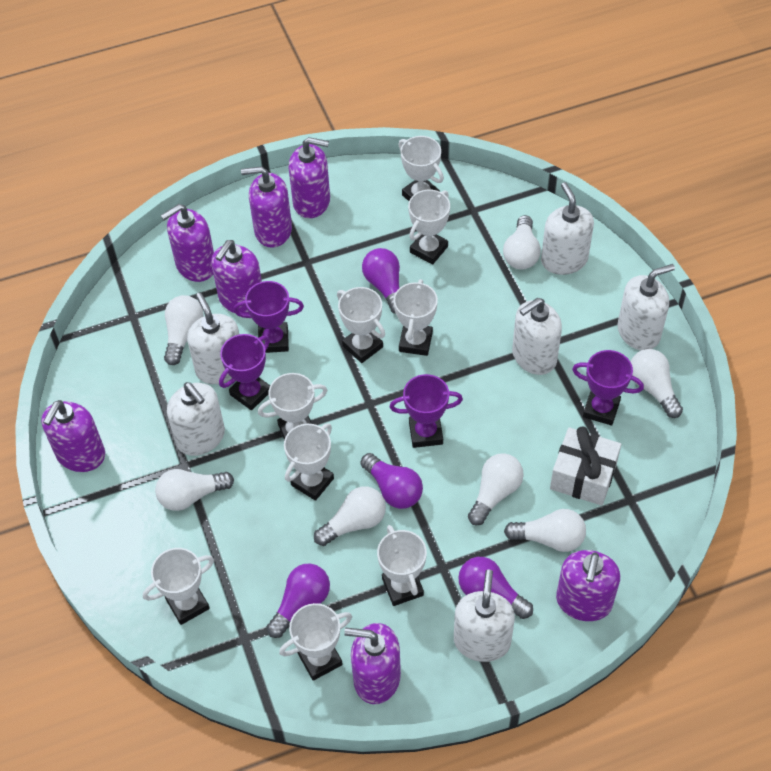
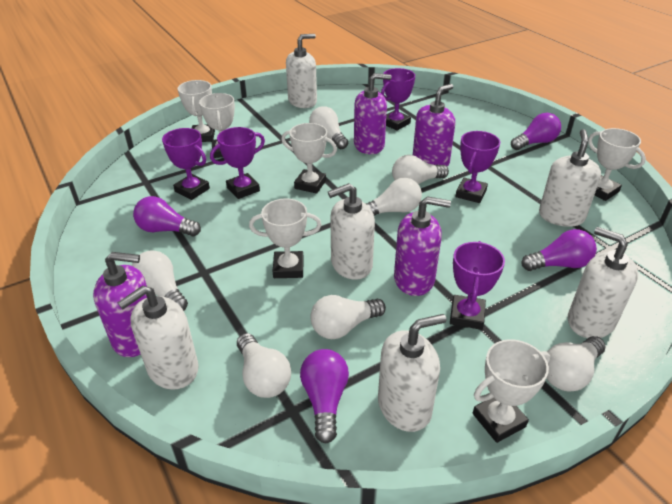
purple soap dispenser: [41,400,105,472] [161,204,214,282] [211,240,262,314] [241,166,292,248] [289,137,330,218] [344,623,401,704] [556,550,620,621] = 7 -> [93,252,147,357] [354,73,391,154] [394,196,451,296] [413,84,455,167] = 4
purple trophy: [219,334,270,410] [234,281,304,353] [389,374,463,448] [572,350,644,426] = 4 -> [162,128,210,200] [210,127,265,199] [381,68,415,131] [450,241,505,330] [456,131,500,203] = 5
white gift: [550,426,621,506] = 1 -> none = 0
white trophy: [143,548,214,625] [258,373,328,440] [279,603,352,681] [284,423,334,501] [337,287,385,363] [377,525,427,606] [394,279,438,356] [399,136,444,201] [408,190,450,265] = 9 -> [178,80,215,142] [199,93,235,158] [249,198,322,278] [281,123,337,194] [473,339,550,443] [588,128,646,201] = 6

